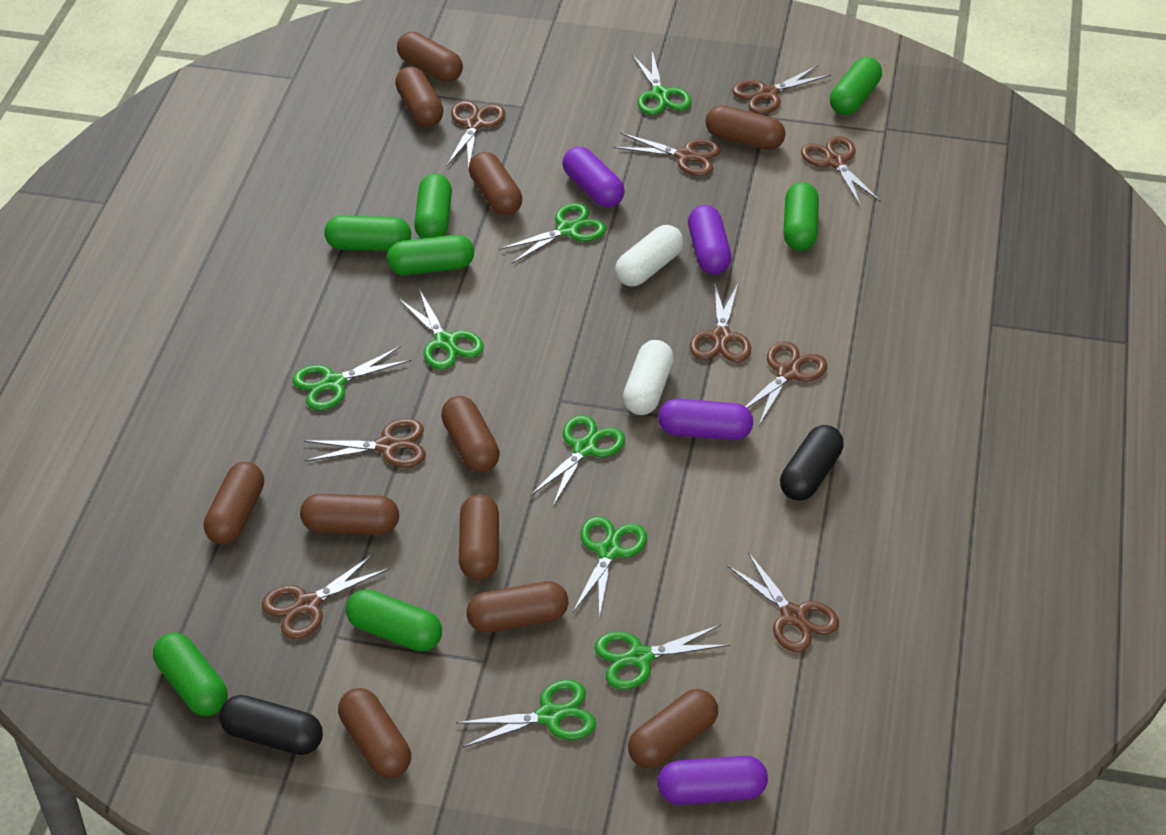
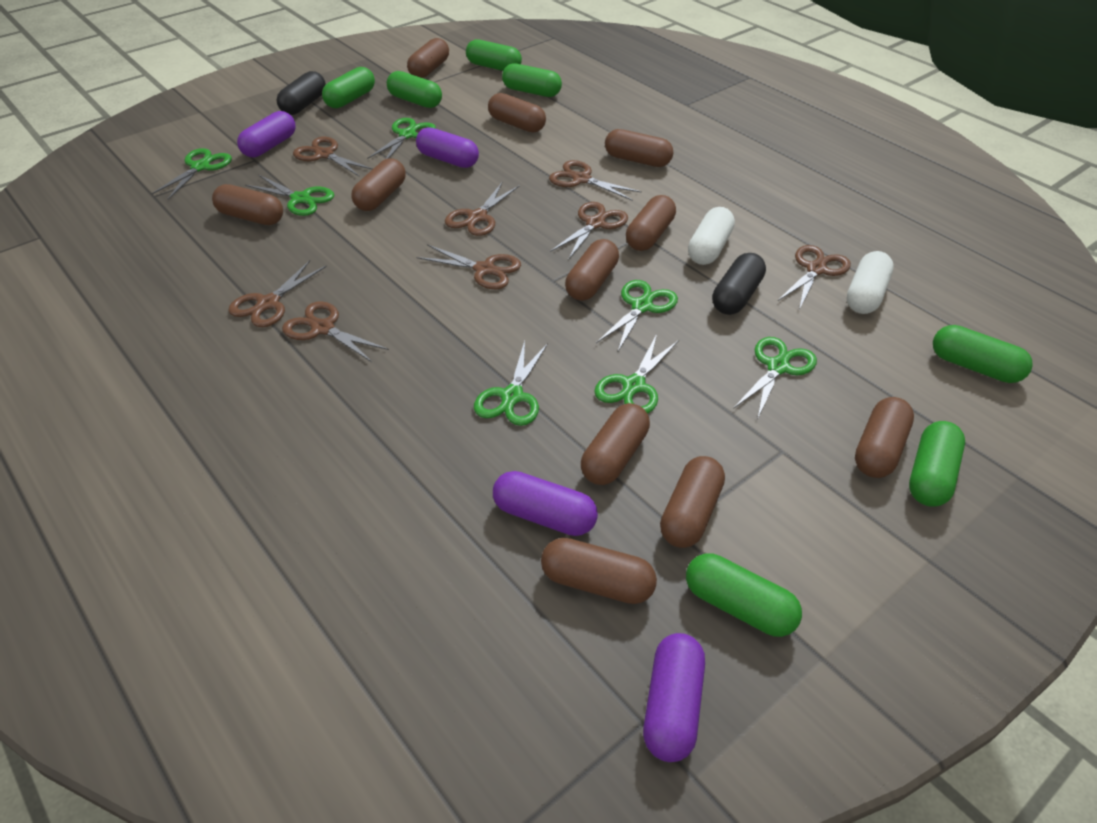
brown scissors: [262,554,389,639] [304,419,426,467] [447,101,505,168] [614,133,721,176] [690,284,751,362] [727,552,839,652] [732,65,831,114] [745,341,827,425] [801,136,880,206] = 9 -> [228,260,327,327] [282,301,389,362] [293,137,373,177] [417,244,521,289] [445,182,520,236] [549,160,642,200] [550,202,628,260] [778,245,851,310] = 8
green scissors: [292,346,411,410] [398,289,484,370] [456,680,596,747] [499,203,607,264] [530,415,625,506] [573,516,647,619] [595,625,730,690] [632,51,692,115] = 8 -> [151,148,232,200] [245,175,334,216] [367,118,436,159] [474,341,548,426] [594,334,679,414] [596,280,678,353] [733,337,817,420] = 7

